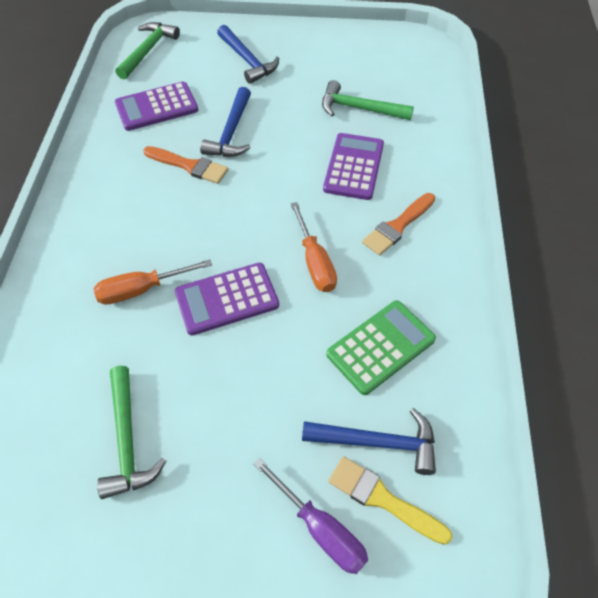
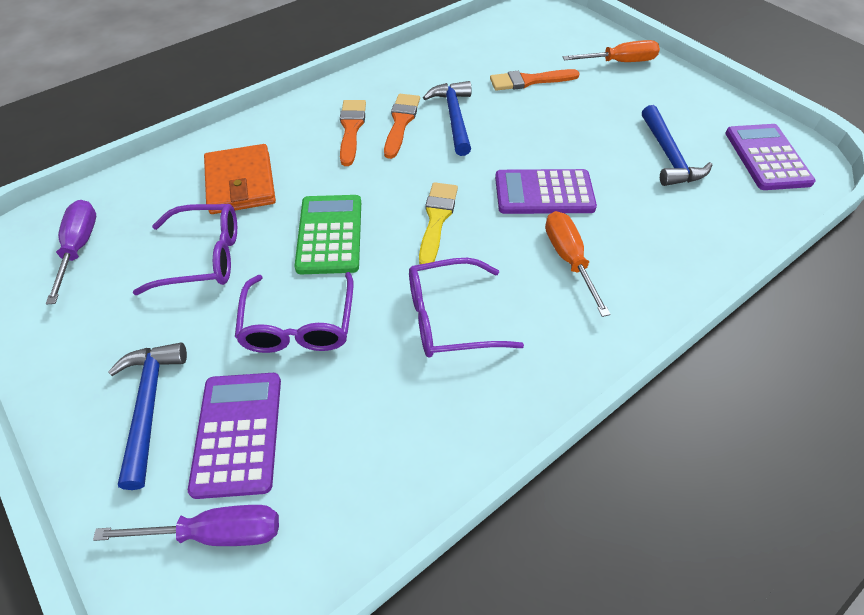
green hammer: [97,366,166,499] [115,22,180,80] [322,80,414,120] = 3 -> none = 0
orange brush: [143,146,228,184] [362,193,435,256] = 2 -> [340,100,366,166] [384,94,420,159] [490,69,580,91] = 3
orange wallet: none = 0 -> [204,144,276,214] = 1
purple glasses: none = 0 -> [133,204,237,295] [235,272,353,353] [409,258,524,358] = 3
purple screwdriver: [253,458,368,574] = 1 -> [46,200,96,305] [93,505,279,546] = 2

